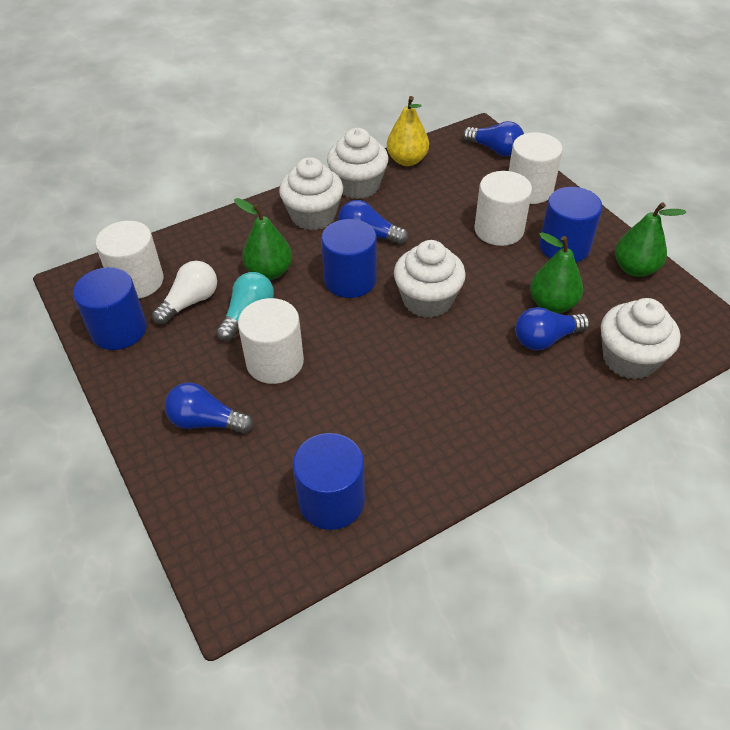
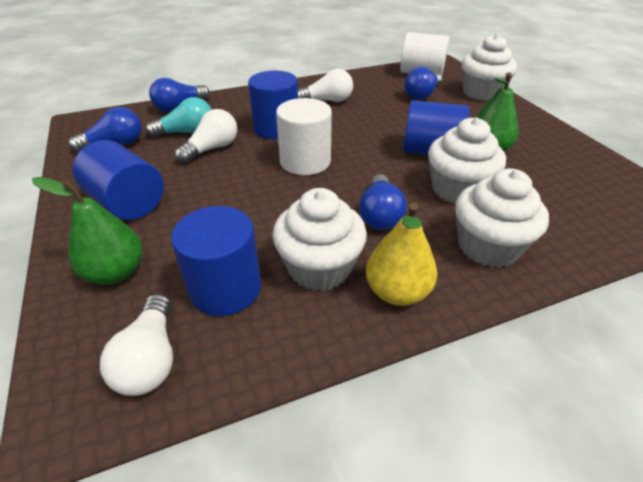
green pear: [234,198,292,280] [530,232,583,313] [615,202,686,277] = 3 -> [32,177,143,285] [476,72,518,152] = 2
white cylinder: [95,221,164,299] [238,298,304,384] [475,171,532,246] [509,132,563,204] = 4 -> [276,98,332,175] [400,32,450,76] = 2
white light bulb: [152,261,217,325] = 1 -> [100,294,173,396] [175,109,237,163] [298,69,353,102] = 3

